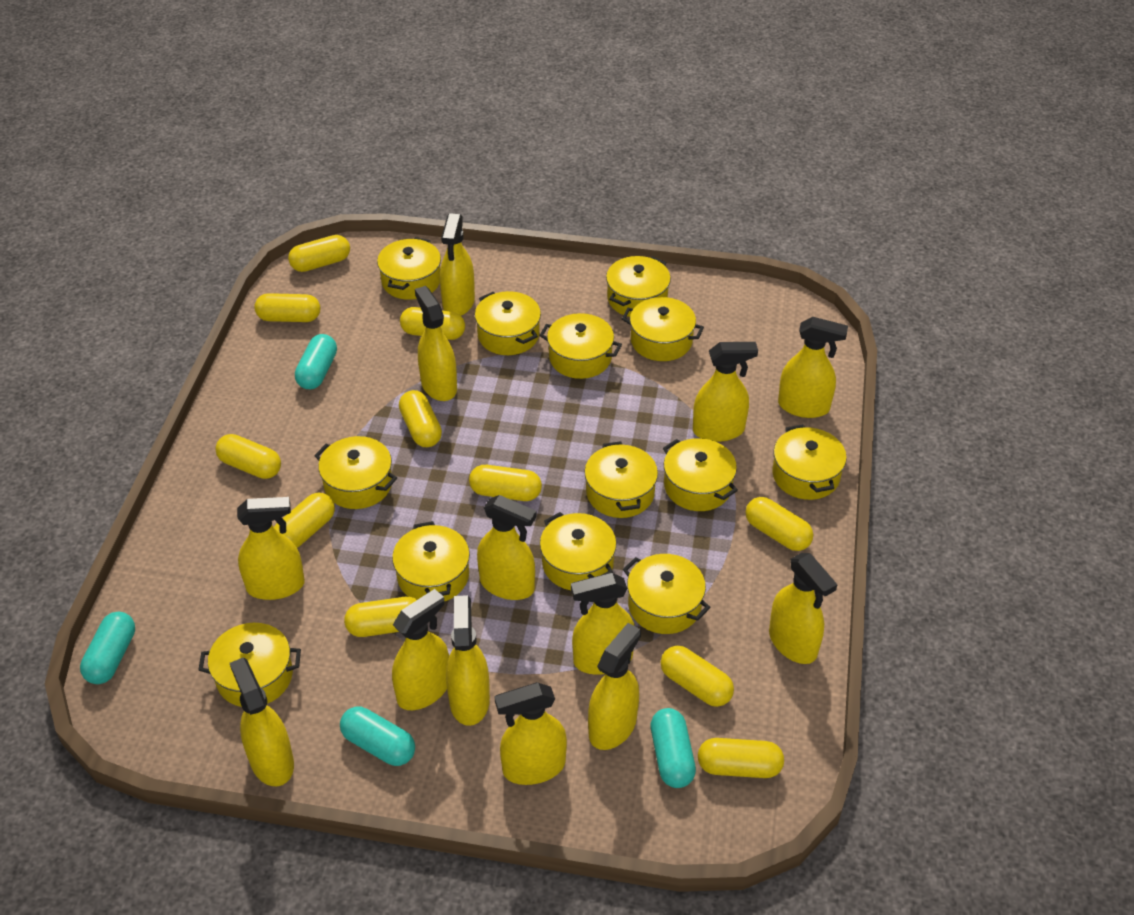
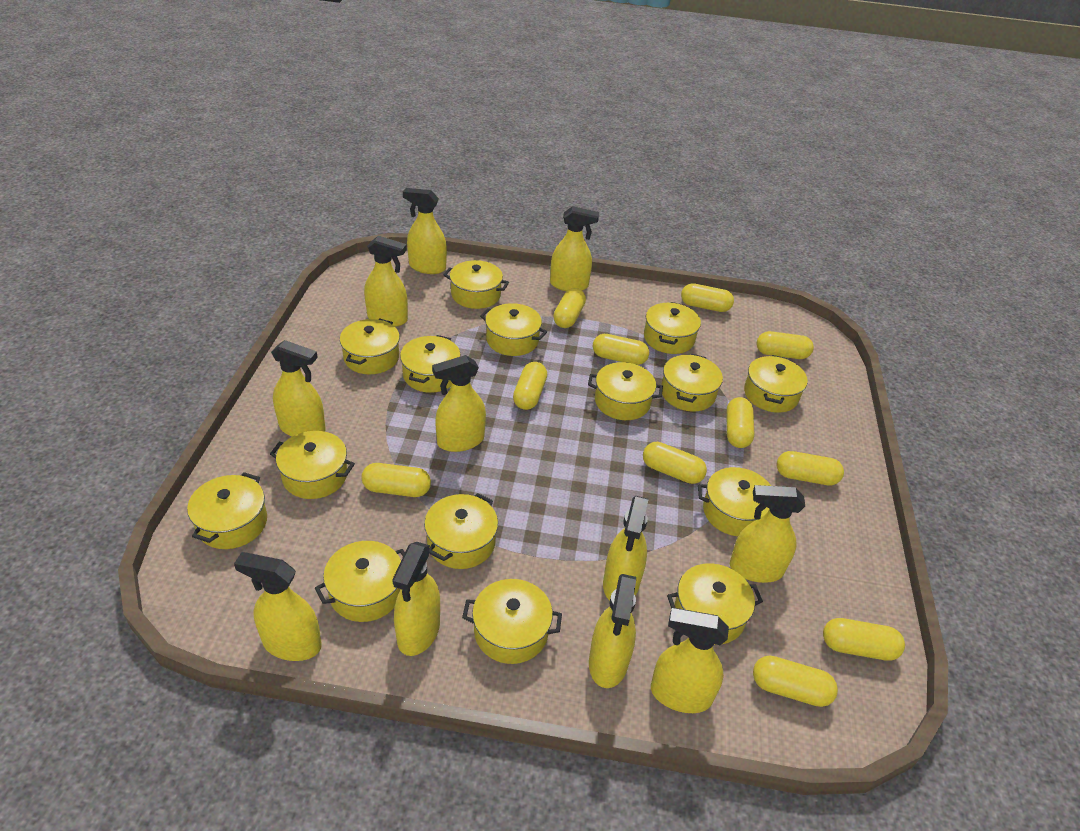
turquoise capsule: [80,612,135,684] [295,334,337,389] [340,707,415,766] [650,708,696,788] = 4 -> none = 0
yellow pot: [198,623,301,707] [314,436,397,509] [377,237,441,300] [392,521,470,602] [475,291,541,355] [539,313,622,379] [540,512,616,590] [584,441,658,518] [606,256,671,317] [622,297,704,361] [623,554,711,634] [663,438,738,511] [772,424,847,500] = 13 -> [187,472,267,549] [270,431,355,499] [315,541,405,622] [340,318,400,374] [400,335,461,393] [424,493,498,569] [444,260,509,309] [462,579,562,664] [480,303,547,356] [588,362,663,420] [644,302,701,354] [661,354,723,412] [667,563,763,645] [698,467,771,536] [744,355,808,413] = 15
yellow spray bottle: [230,657,294,786] [237,497,305,600] [392,589,449,710] [415,286,457,401] [440,213,475,316] [446,595,490,726] [477,495,537,600] [495,682,567,785] [571,573,635,675] [588,623,641,750] [693,342,758,442] [769,553,838,664] [778,317,848,418] = 13 -> [234,552,322,661] [271,340,326,437] [364,236,408,327] [392,542,440,656] [403,188,447,274] [432,355,486,452] [550,206,599,291] [589,574,636,688] [603,496,649,601] [651,608,729,713] [730,485,805,583] = 11

